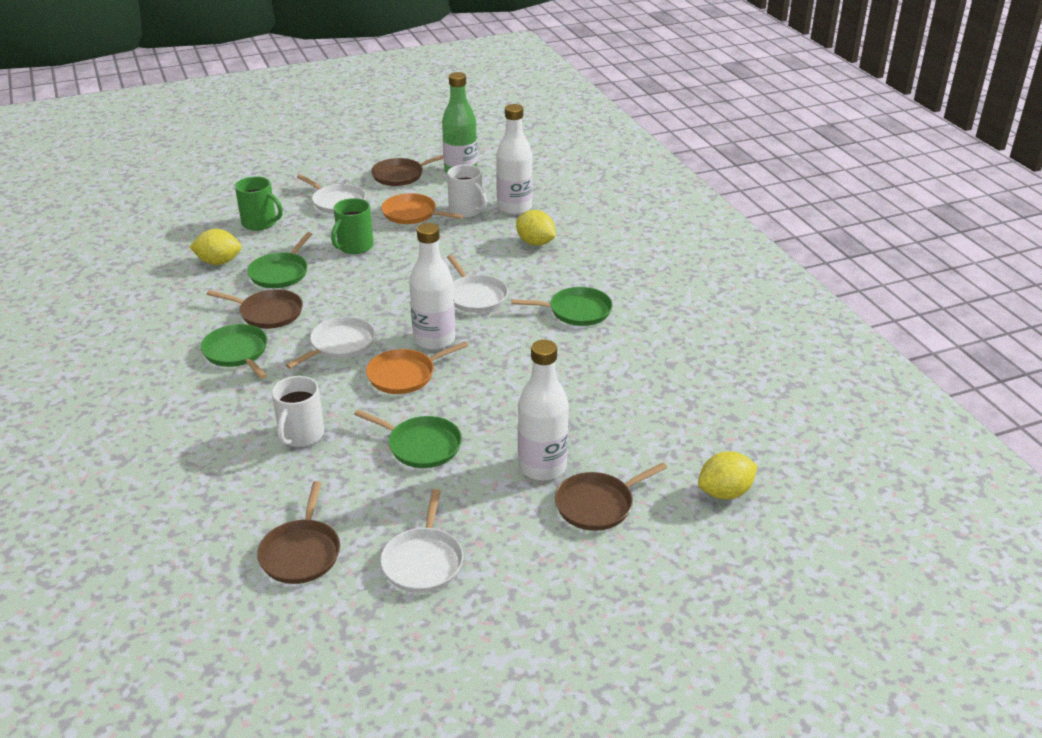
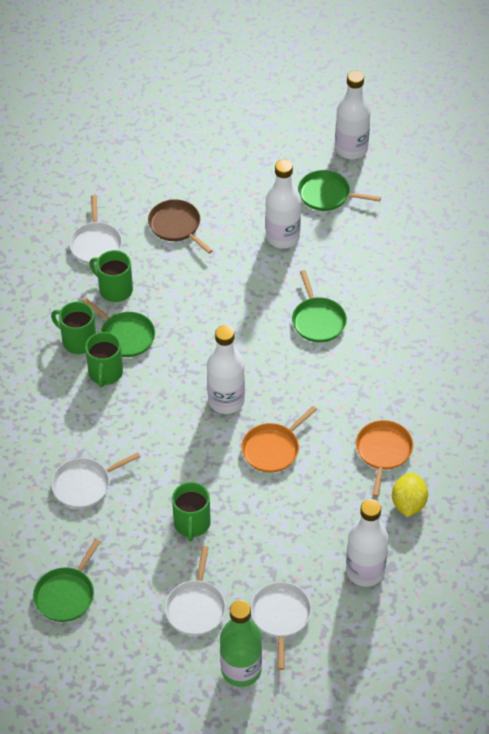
brown pan: [207,289,303,329] [257,481,340,584] [371,155,443,186] [555,463,667,531] = 4 -> [148,199,213,254] = 1
green mug: [235,176,283,231] [331,198,374,254] = 2 -> [51,302,96,354] [85,332,123,388] [89,250,133,302] [172,482,211,542] = 4
white bottle: [409,223,455,350] [496,104,533,215] [518,340,569,480] = 3 -> [207,325,245,414] [265,159,301,248] [335,71,371,159] [346,499,388,587] = 4
white mug: [271,376,324,447] [447,165,487,218] = 2 -> none = 0
yellow lemon: [190,229,241,265] [516,210,556,246] [698,451,758,499] = 3 -> [392,473,428,517] = 1

